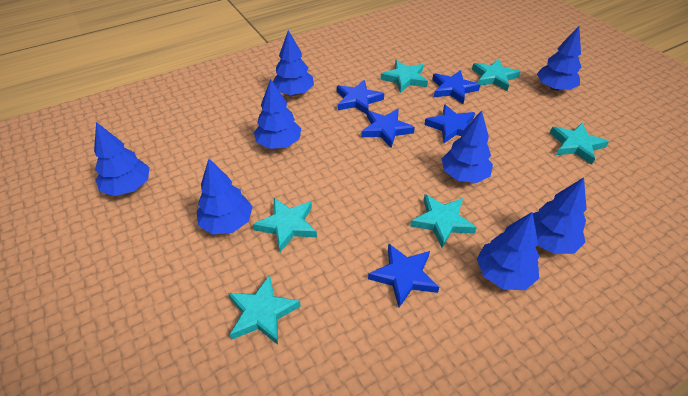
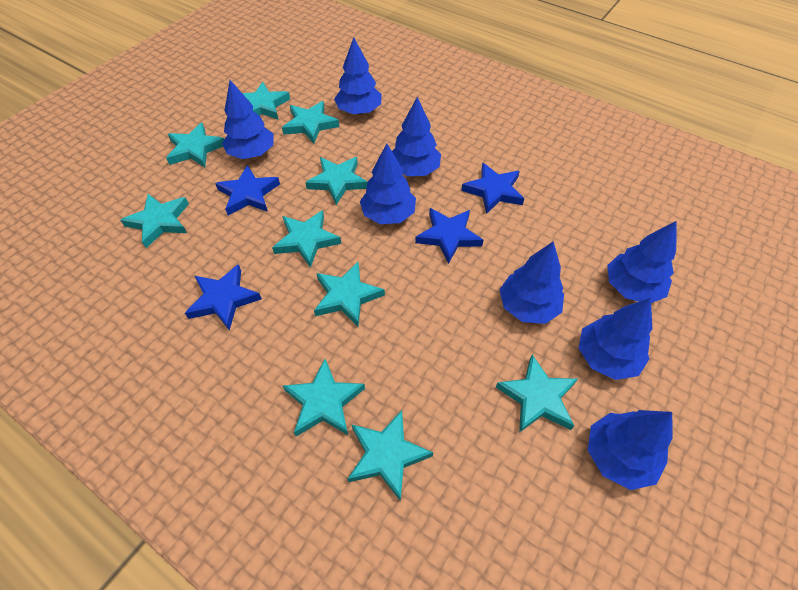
blue star: [337,80,384,114] [361,109,415,148] [368,243,439,307] [424,104,475,143] [432,70,480,104] = 5 -> [185,264,262,331] [215,165,280,215] [415,208,484,264] [461,163,524,214] = 4
turquoise star: [228,275,301,345] [253,198,317,252] [381,60,428,93] [410,194,477,248] [472,59,521,91] [550,123,609,165] = 6 -> [120,194,189,248] [166,123,224,167] [242,82,290,120] [272,210,341,268] [282,101,339,144] [283,359,365,436] [305,157,368,205] [314,262,385,327] [348,410,433,501] [496,355,578,433] = 10

